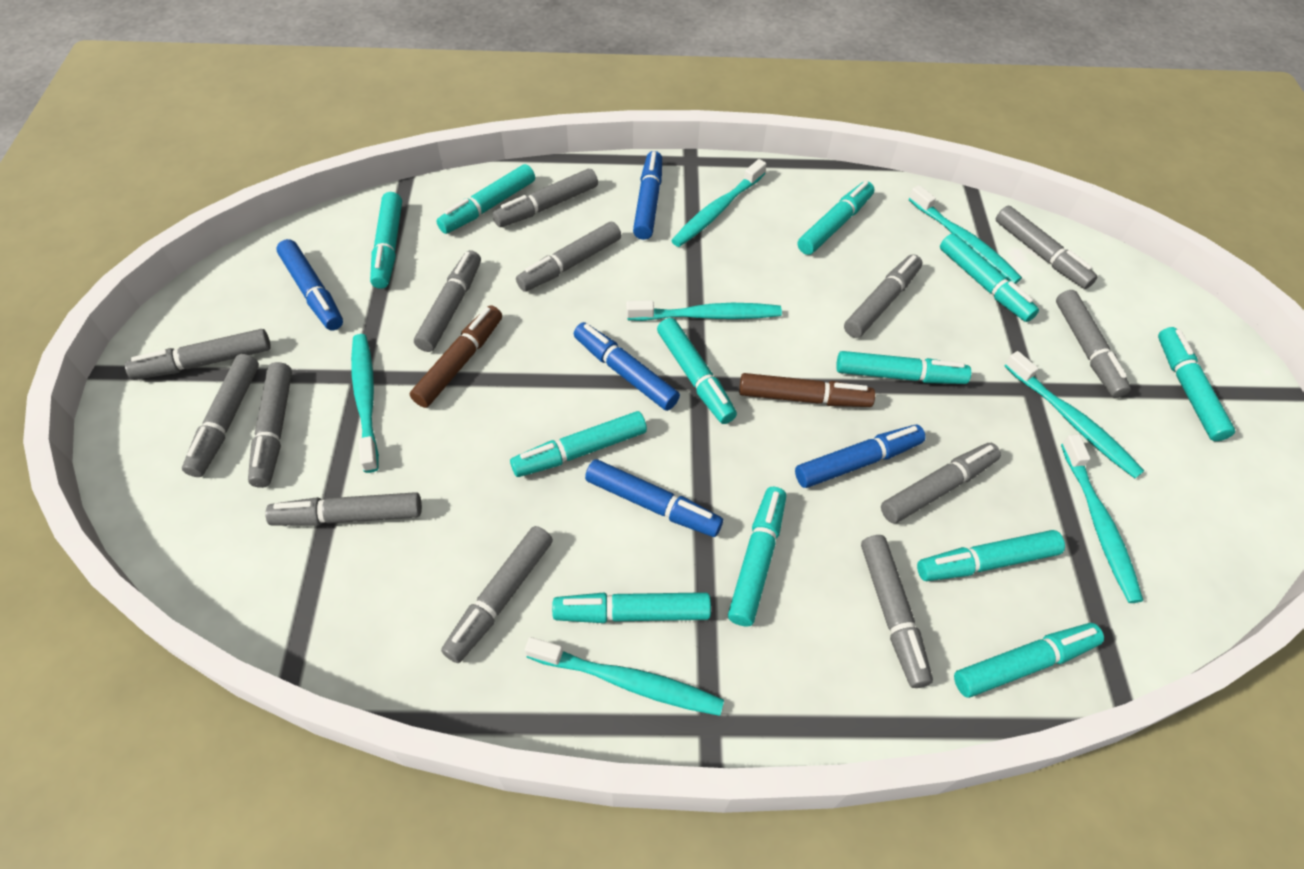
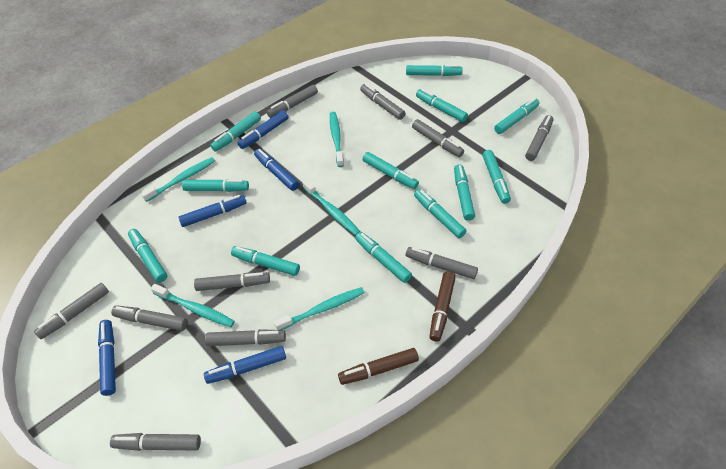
grey marker: [125,329,271,380] [182,354,259,477] [248,362,292,488] [265,492,422,526] [414,250,481,352] [441,526,553,663] [492,169,598,227] [516,222,621,292] [844,254,923,338] [861,535,933,688] [881,443,1001,523] [996,206,1098,289] [1056,290,1131,398] = 13 -> [34,283,109,339] [110,433,201,451] [111,305,187,331] [194,272,270,291] [205,329,286,346] [267,85,318,118] [360,84,406,120] [406,247,478,279] [412,119,464,157] [525,115,554,161] = 10
turquoise toothbrush: [351,334,379,473] [525,637,724,716] [626,300,782,321] [671,159,766,247] [909,185,1022,284] [1004,351,1144,478] [1061,434,1143,603] = 7 -> [141,157,215,202] [151,284,235,327] [274,287,365,330] [302,179,360,236] [330,112,344,167] = 5

